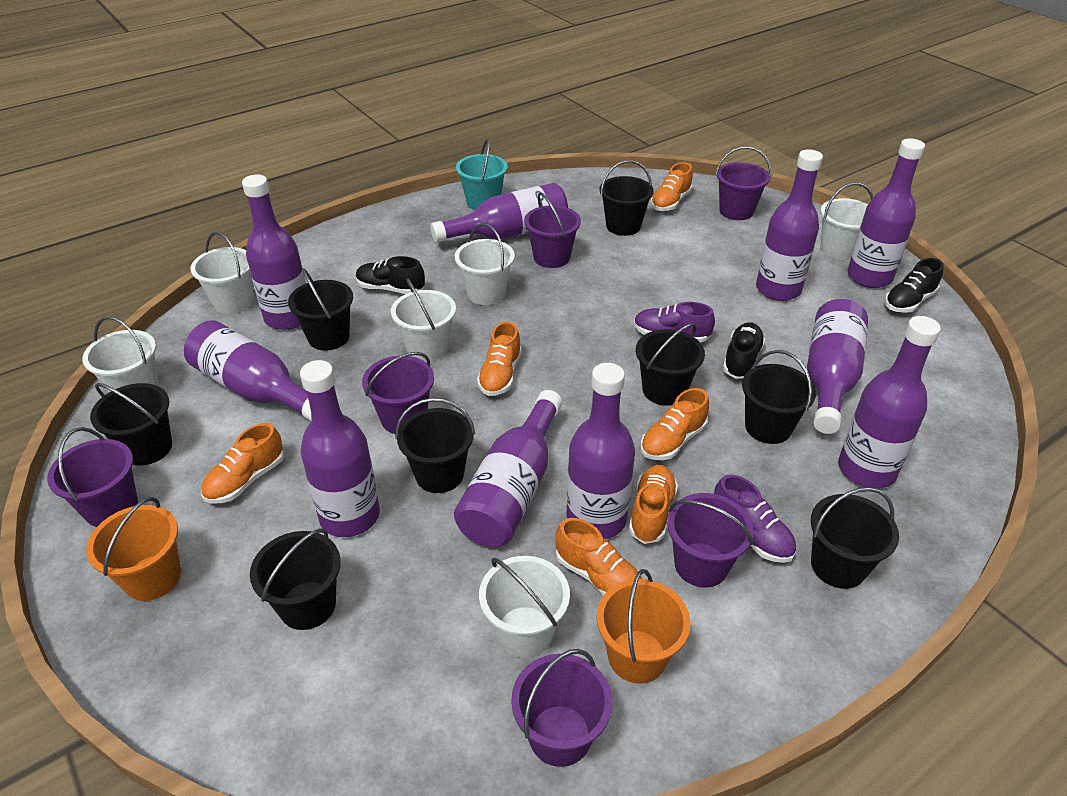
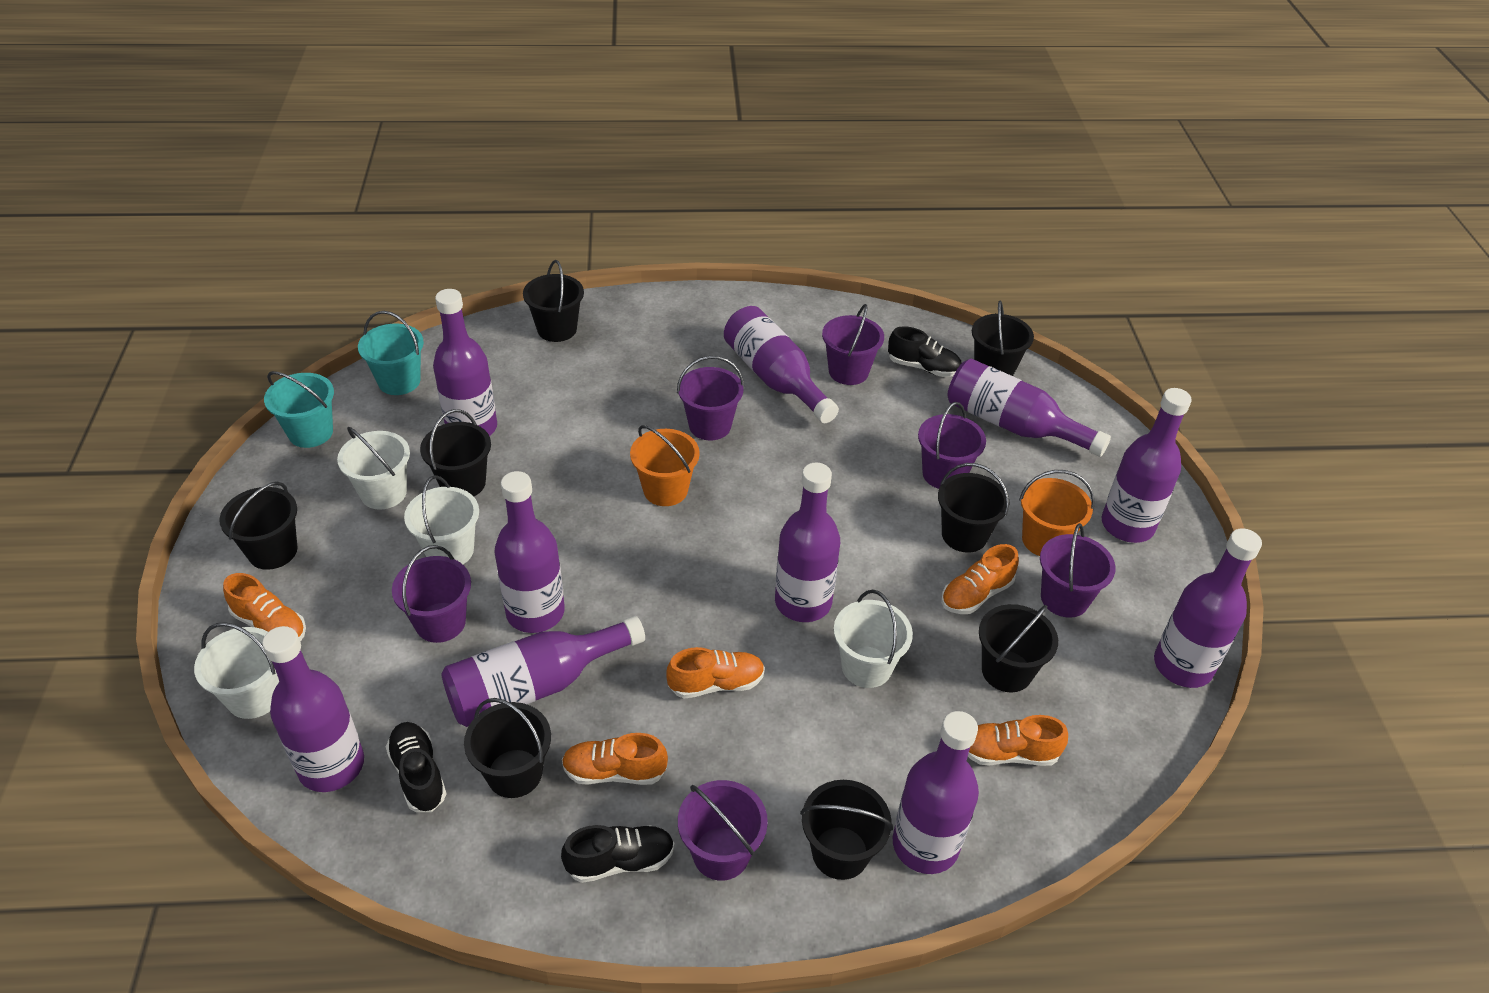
orange shoe: [201,423,284,503] [477,321,522,396] [556,518,643,596] [629,465,678,544] [641,388,709,460] [651,162,693,211] = 6 -> [223,573,306,642] [562,733,668,785] [666,647,765,699] [941,544,1019,614] [968,715,1068,766] = 5
purple shoe: [634,302,715,343] [714,475,796,563] = 2 -> none = 0
turquoise bucket: [456,139,508,210] = 1 -> [264,371,334,448] [358,311,424,395] = 2
white bucket: [82,316,159,393] [191,231,254,314] [391,279,456,362] [455,223,515,305] [479,556,570,658] [821,183,873,260] = 6 -> [194,622,279,719] [337,427,410,509] [404,475,479,564] [834,590,913,688] = 4

